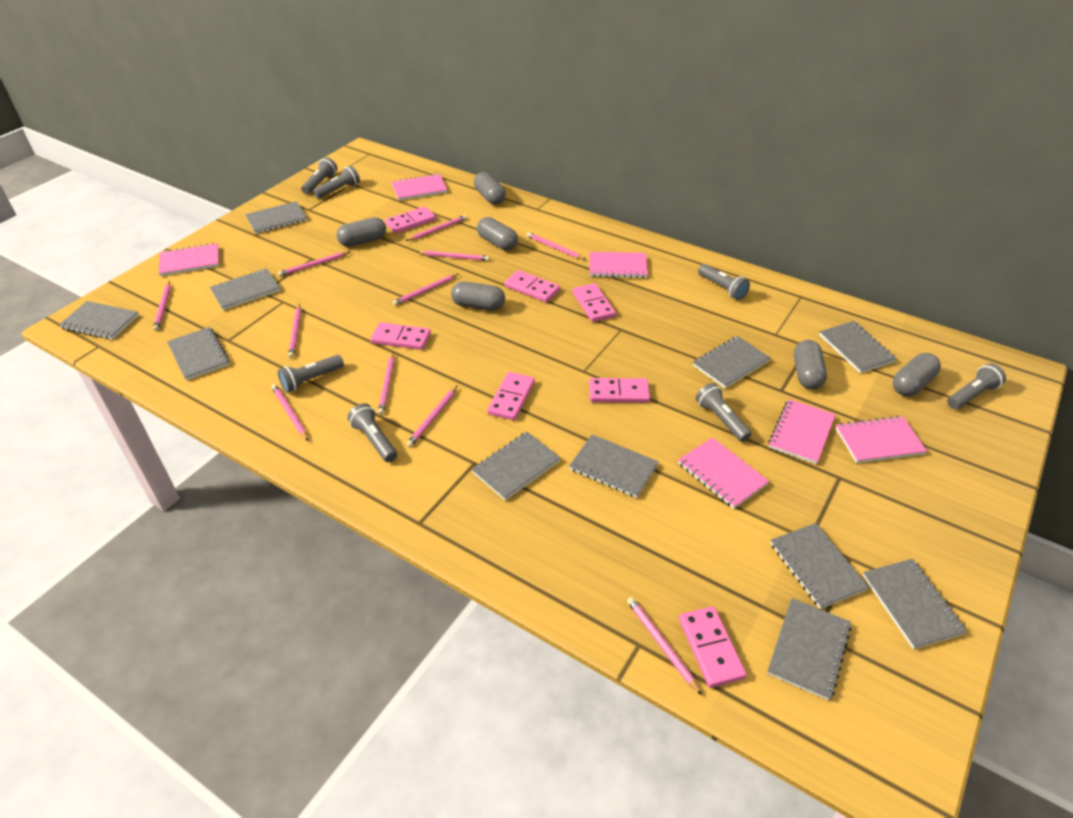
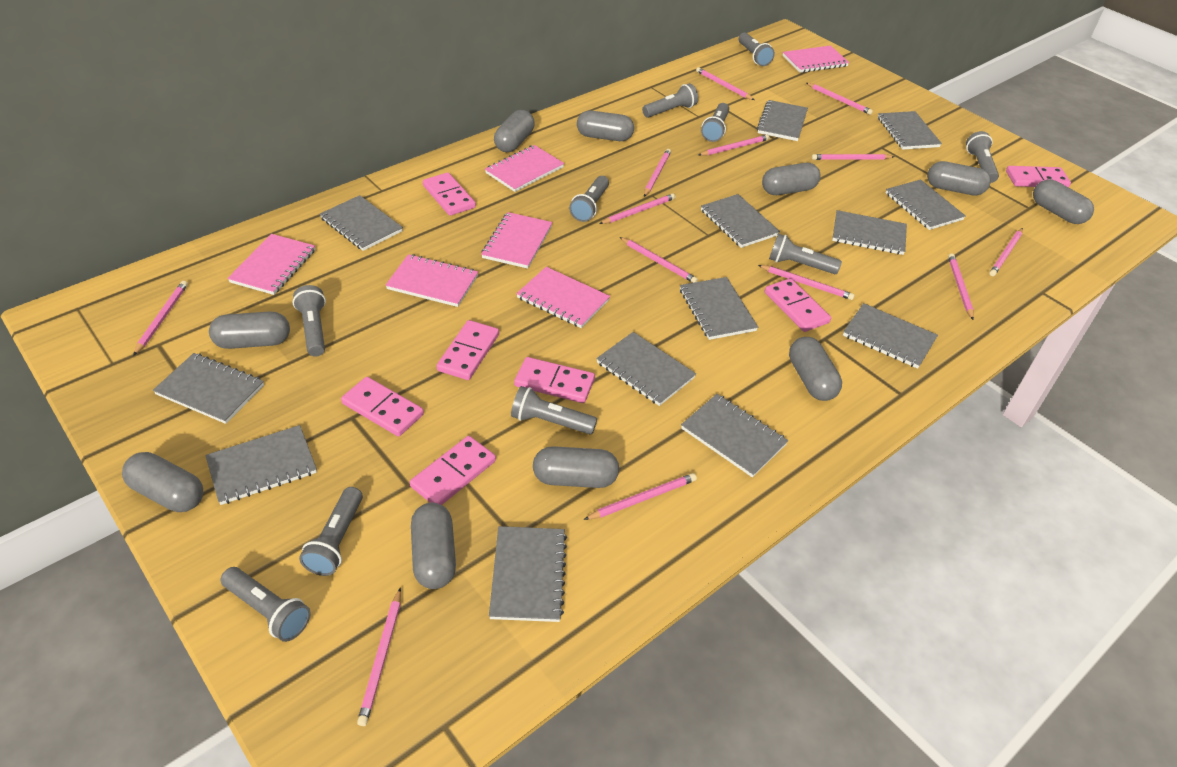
grey capsule: [337,217,386,247] [451,281,505,311] [474,172,506,205] [477,217,518,251] [794,340,827,390] [893,353,941,396] = 6 -> [122,452,203,512] [209,311,290,349] [411,503,456,589] [494,110,535,152] [533,446,619,488] [577,110,634,141] [762,163,821,195] [789,337,842,401] [927,161,991,196] [1033,179,1094,224] = 10
grey flashlight: [278,355,344,393] [301,157,337,194] [313,166,360,198] [348,403,397,462] [696,383,752,442] [698,264,750,300] [947,363,1006,409] = 7 -> [221,567,311,642] [292,285,326,357] [299,487,363,576] [511,386,597,434] [569,176,609,222] [642,83,698,118] [701,103,729,142] [739,33,775,66] [769,234,842,274] [966,131,999,183] = 10
grey notebook: [59,301,139,340] [167,327,229,380] [210,269,281,310] [245,201,307,234] [472,432,561,500] [569,434,659,498] [693,336,770,388] [767,598,852,701] [770,523,869,609] [819,321,897,373] [863,559,967,649] = 11 -> [153,353,264,424] [205,425,317,505] [320,195,403,251] [489,526,567,622] [596,332,696,406] [680,277,758,340] [681,394,788,477] [701,194,780,248] [757,100,808,141] [832,210,907,255] [843,303,938,369] [878,111,942,150] [886,179,966,230] = 13
pink pencil: [153,281,171,331] [272,384,308,441] [278,252,350,276] [288,304,301,358] [378,352,394,415] [393,274,459,306] [406,215,467,241] [406,385,458,447] [417,250,490,261] [527,232,586,260] [627,597,702,695] = 11 -> [133,281,188,356] [357,588,401,726] [584,473,697,520] [599,193,675,224] [620,237,698,283] [644,149,671,197] [696,67,754,100] [698,135,770,156] [758,265,855,300] [807,83,873,115] [812,154,894,160] [948,254,974,320] [989,228,1023,276] = 13

